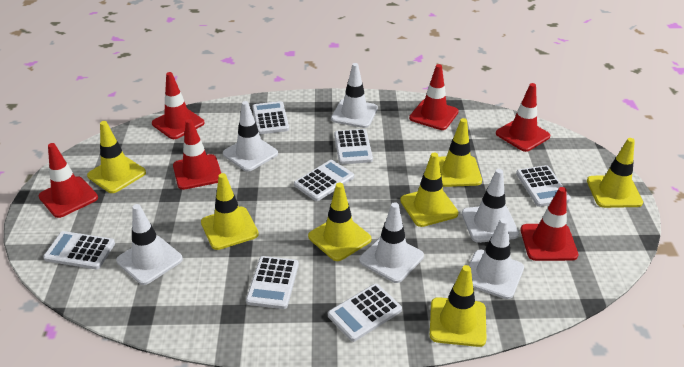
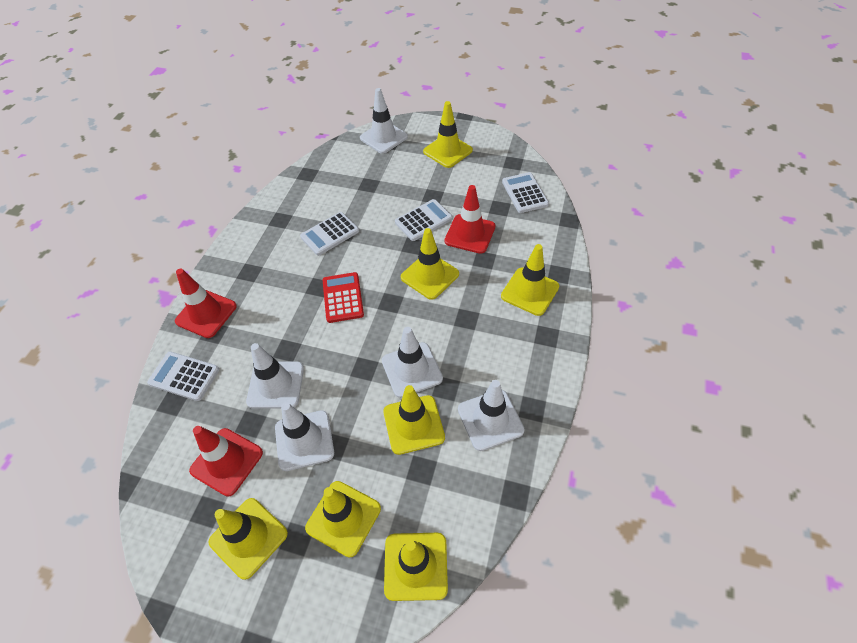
red calculator: none = 0 -> [323,272,364,323] = 1
red traffic cone: [39,143,98,218] [152,72,205,139] [173,119,221,190] [409,64,459,130] [496,83,550,152] [521,187,578,261] = 6 -> [175,269,237,338] [189,426,263,497] [444,185,496,254] = 3
white calculator: [43,231,115,269] [246,256,299,309] [252,101,289,134] [294,160,354,201] [328,284,402,342] [334,129,373,164] [516,165,571,207] = 7 -> [147,351,219,401] [300,212,359,256] [395,199,453,241] [502,172,549,213] = 4
white traffic cone: [116,204,183,285] [223,101,278,172] [331,63,378,128] [359,202,424,283] [462,169,519,243] [468,218,524,299] = 6 -> [246,343,304,409] [275,402,334,471] [360,88,408,154] [382,327,443,398] [458,380,525,451] = 5

